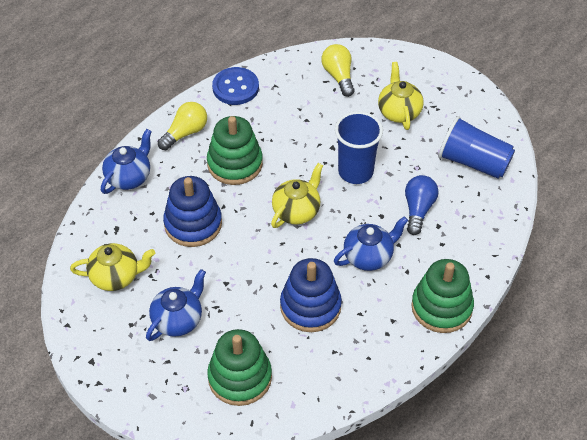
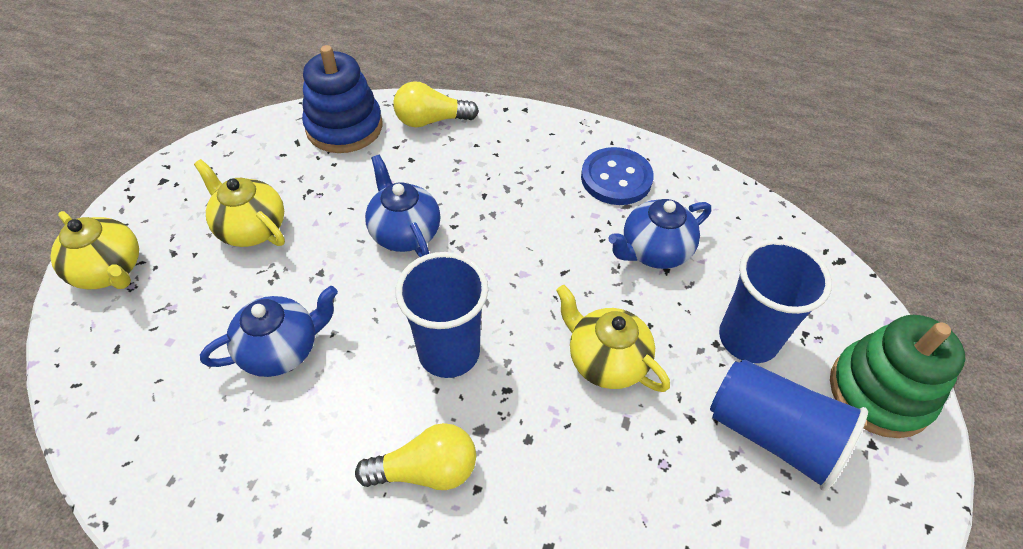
blue cup: [335,111,383,184] [439,116,515,179] = 2 -> [395,252,488,378] [710,359,868,491] [719,239,832,363] = 3
blue light bulb: [405,175,438,235] = 1 -> none = 0
blue stacking toy: [163,176,222,247] [280,258,342,332] = 2 -> [302,45,382,153] = 1
green stacking toy: [207,116,263,185] [207,329,272,406] [411,259,474,333] = 3 -> [830,315,965,438] = 1

